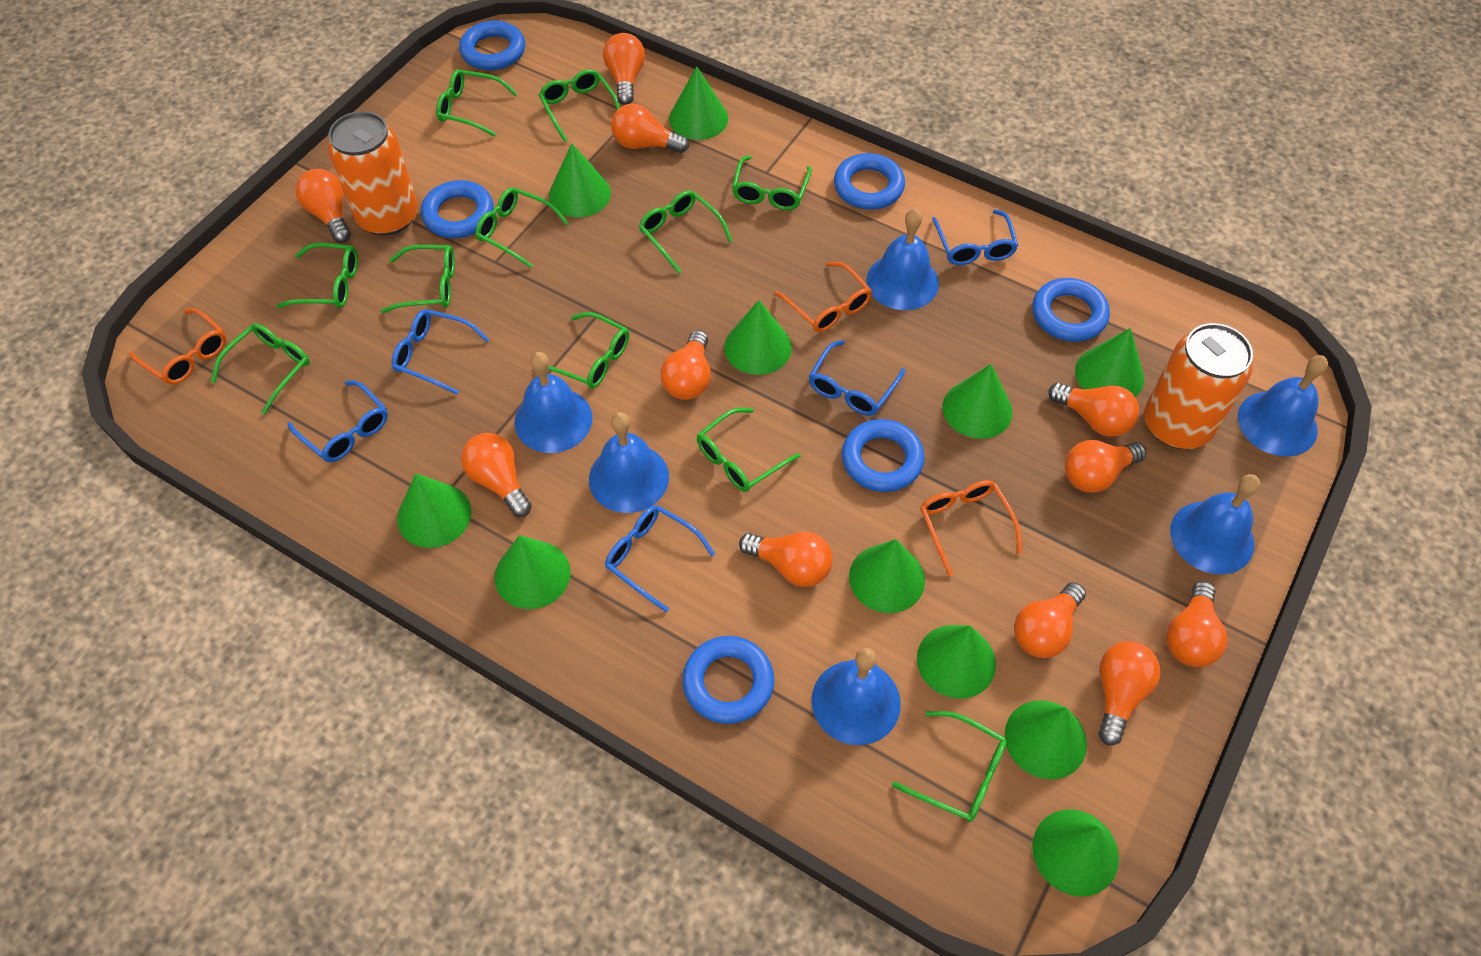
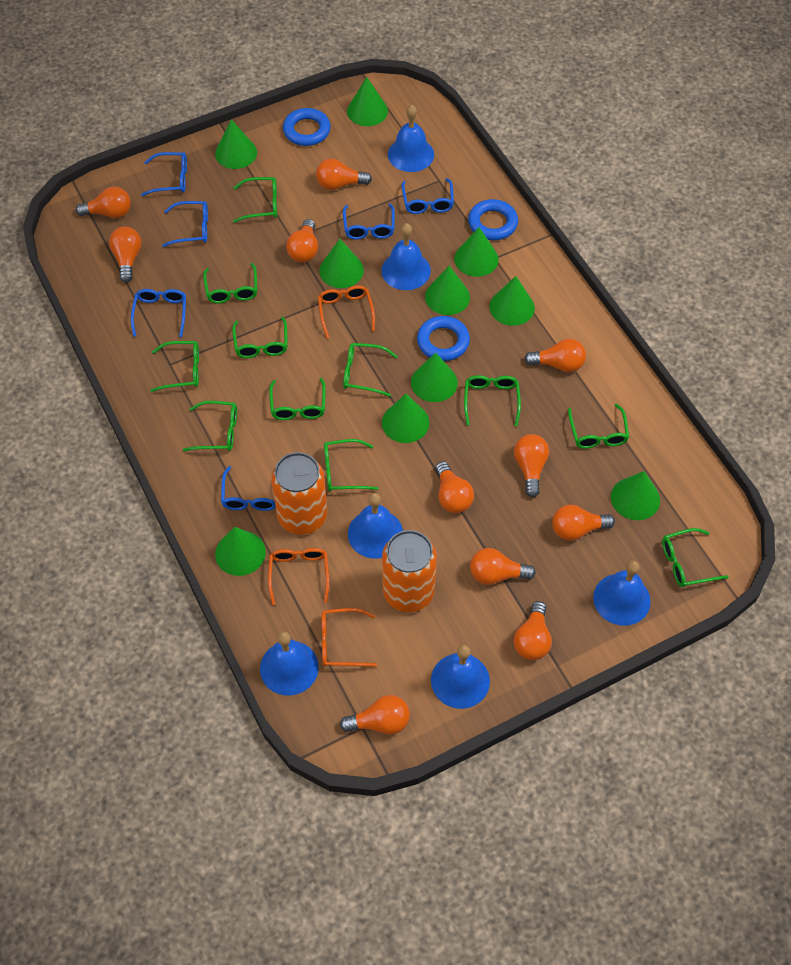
blue glasses: [287,380,388,462] [392,309,490,394] [605,505,715,612] [809,340,905,416] [932,210,1019,265] = 5 -> [131,289,186,337] [141,152,187,196] [162,201,208,247] [221,466,276,511] [343,204,395,239] [402,178,454,214] = 6
blue ring: [421,180,494,238] [459,20,525,70] [682,636,774,724] [834,153,905,210] [842,419,925,492] [1032,278,1110,342] = 6 -> [283,108,330,146] [417,316,470,361] [468,199,518,240] = 3
green cone: [397,474,471,548] [494,535,571,609] [549,143,611,217] [669,66,728,140] [724,300,792,375] [849,539,925,613] [917,625,996,699] [943,364,1013,439] [1005,700,1087,779] [1032,809,1119,897] [1075,328,1144,397] = 11 -> [215,119,257,169] [215,527,266,576] [319,239,364,288] [347,77,388,126] [382,394,429,443] [411,353,458,402] [425,266,470,315] [454,227,499,277] [489,276,535,326] [611,471,660,520] = 10

